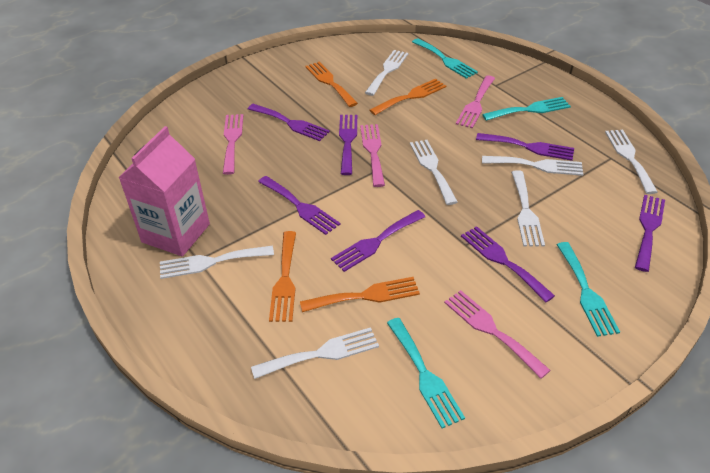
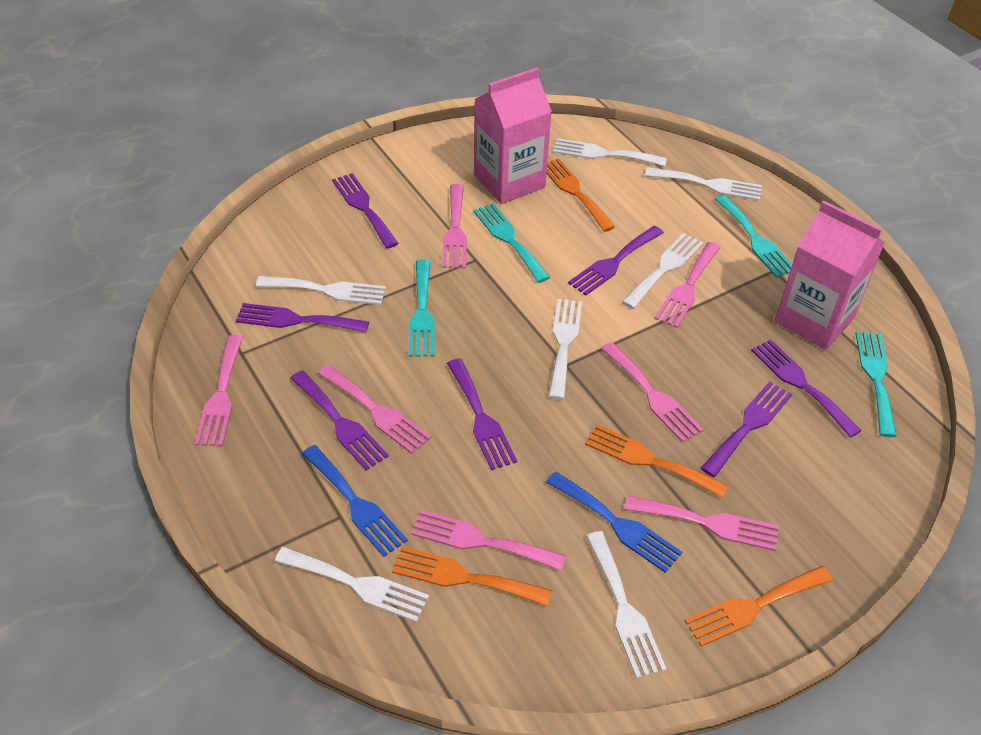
blue fork: none = 0 -> [302,445,408,557] [546,472,682,573] = 2
pink carton: [118,126,210,256] = 1 -> [474,67,552,204] [774,200,885,350] = 2
pink fork: [223,114,243,175] [360,124,385,187] [444,290,551,379] [456,75,495,128] = 4 -> [194,335,243,446] [318,365,431,454] [411,510,566,571] [442,184,467,268] [600,342,704,443] [625,496,779,551] [654,242,721,328] = 7

